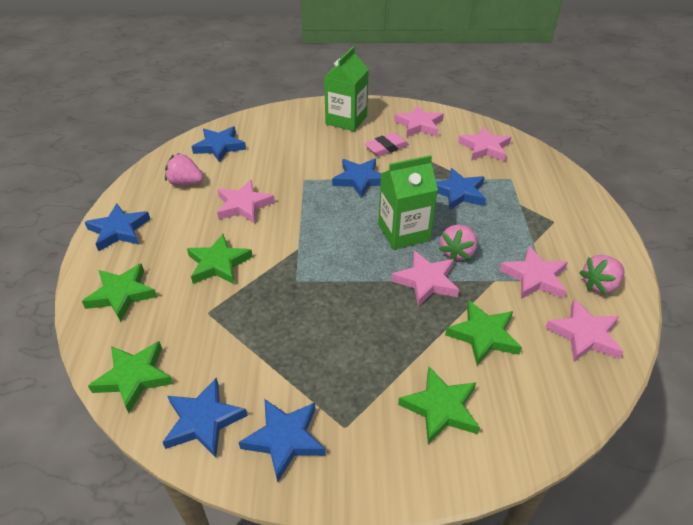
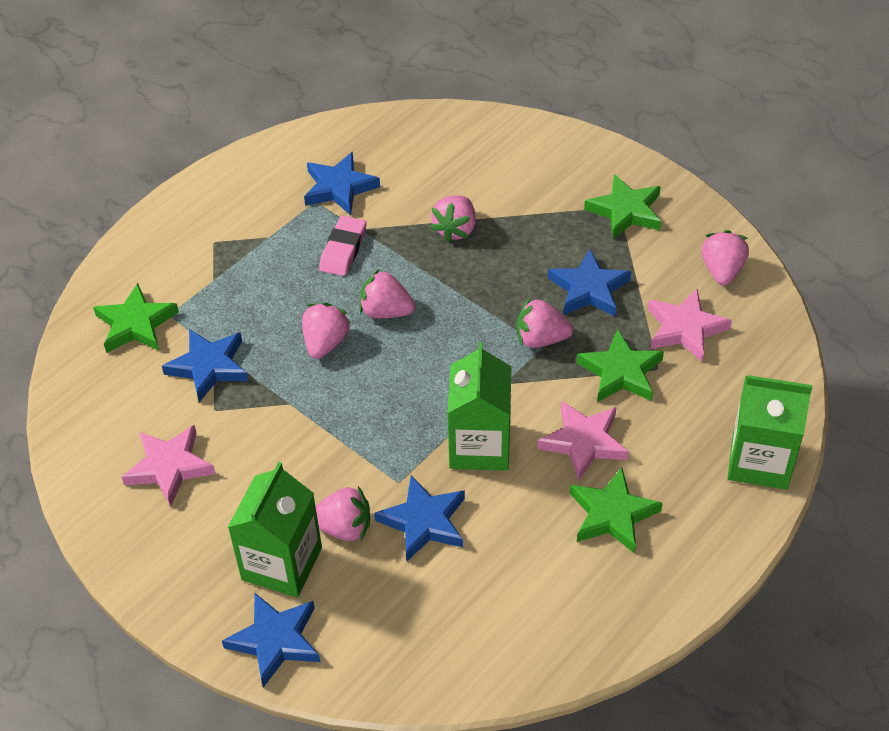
blue star: [85,203,150,251] [163,377,248,457] [192,126,246,163] [239,399,326,482] [332,158,381,198] [436,168,486,210] = 6 -> [162,329,248,402] [222,593,320,688] [304,152,380,215] [374,475,465,561] [548,249,631,316] = 5
green carton: [324,47,369,131] [378,155,438,250] = 2 -> [228,462,322,598] [447,342,511,471] [727,375,813,490] = 3
green star: [82,263,157,322] [88,341,173,413] [187,234,253,284] [398,367,480,444] [445,301,522,365] = 5 -> [93,283,179,353] [570,467,663,554] [576,329,664,402] [584,174,661,239] = 4
pink star: [217,180,275,224] [391,251,459,307] [394,105,444,137] [458,126,511,161] [500,246,568,299] [545,299,623,362] = 6 -> [122,425,216,506] [537,400,629,481] [648,289,732,362] = 3
pink strawberry: [165,153,204,186] [439,225,477,261] [579,255,625,294] = 3 -> [302,303,351,359] [316,486,370,541] [360,269,415,318] [430,195,476,243] [516,298,573,348] [701,230,749,286] = 6

